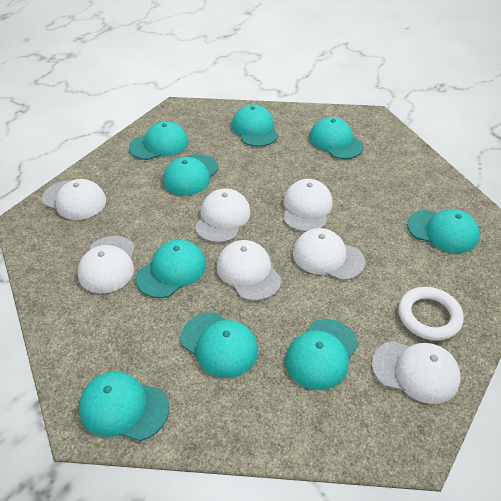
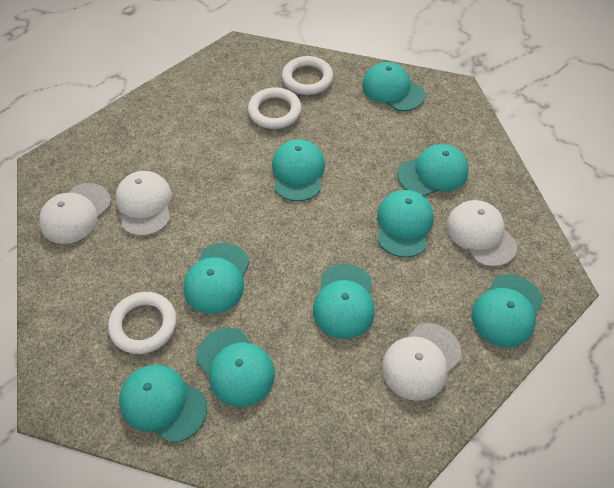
white cap: [42,179,106,220] [78,236,135,293] [195,188,251,243] [217,240,282,301] [283,179,333,232] [293,228,365,281] [372,341,461,404] = 7 -> [39,183,111,244] [116,171,172,236] [382,323,462,401] [447,200,517,267] = 4
white ring: [398,287,464,341] = 1 -> [108,292,177,354] [248,87,302,129] [282,56,333,95] = 3

